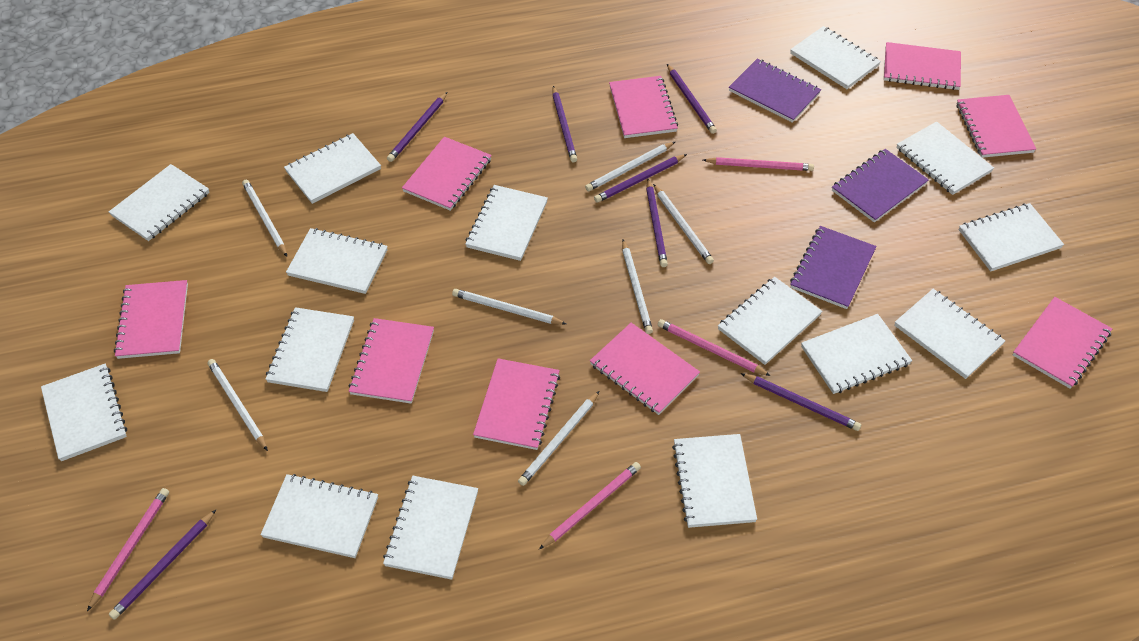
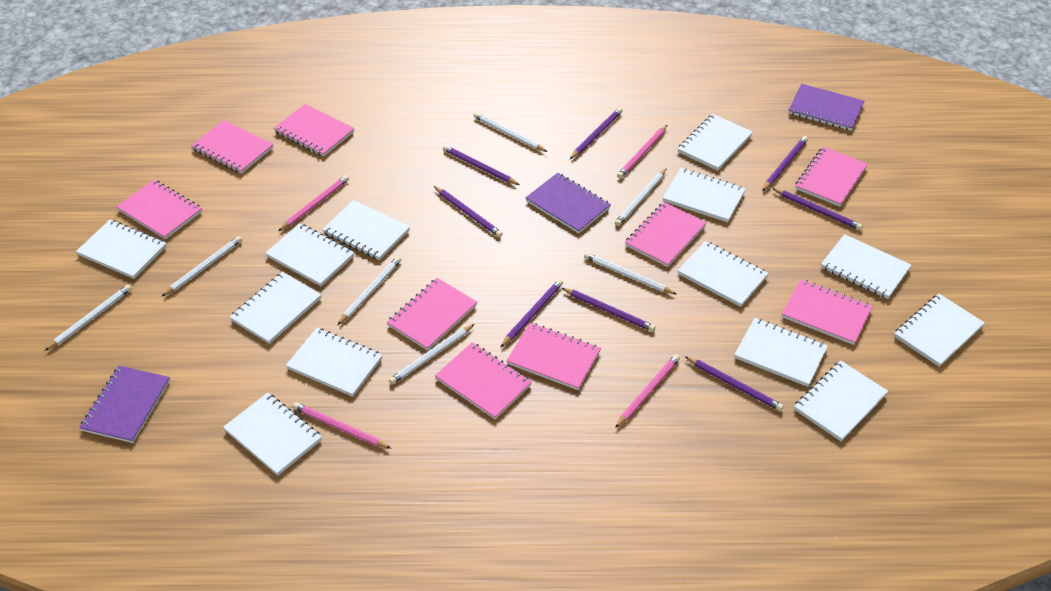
purple pencil: [109,510,216,620] [387,92,447,162] [552,86,577,162] [594,154,687,202] [646,179,668,267] [667,64,717,134] [741,373,861,431] = 7 -> [434,186,503,237] [443,145,520,185] [500,279,563,348] [562,288,655,332] [570,107,623,159] [684,356,784,411] [762,136,808,191] [772,188,863,230] = 8
white notebook: [41,364,127,461] [109,164,210,241] [261,474,378,558] [265,307,354,392] [284,133,381,204] [286,228,388,294] [383,476,478,580] [465,185,548,261] [672,434,757,528] [718,277,822,365] [790,26,881,89] [801,314,912,394] [894,289,1005,379] [896,121,994,195] [959,203,1064,272] = 15 -> [76,220,167,279] [223,393,322,476] [230,272,321,344] [265,223,354,286] [286,328,382,397] [322,200,410,260] [663,168,746,222] [678,114,753,171] [678,241,769,307] [734,318,828,387] [794,361,888,441] [821,234,911,299] [894,294,985,367] = 13

